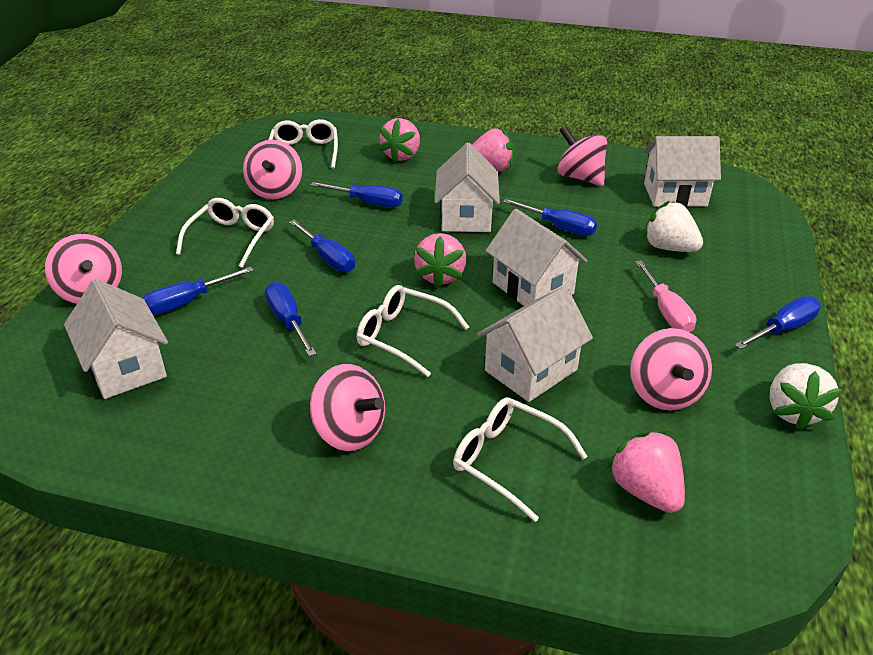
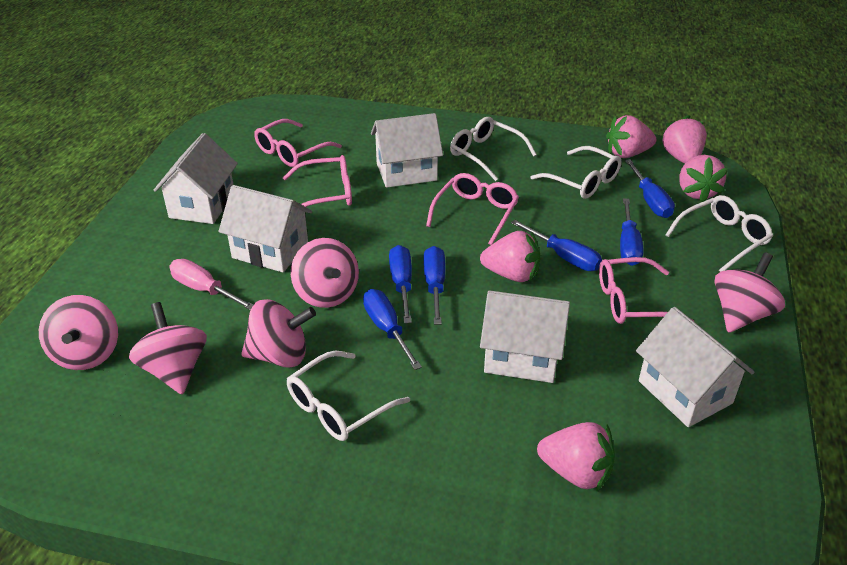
pink glasses: none = 0 -> [254,119,342,167] [283,155,352,207] [426,173,519,245] [599,257,694,324] = 4
pink strawberry: [378,118,420,163] [414,233,466,288] [472,128,514,171] [606,430,685,513] = 4 -> [480,231,540,282] [537,422,615,492] [606,115,656,158] [661,115,707,164] [679,155,728,202] = 5
white strawberry: [644,201,703,252] [770,363,842,431] = 2 -> none = 0

